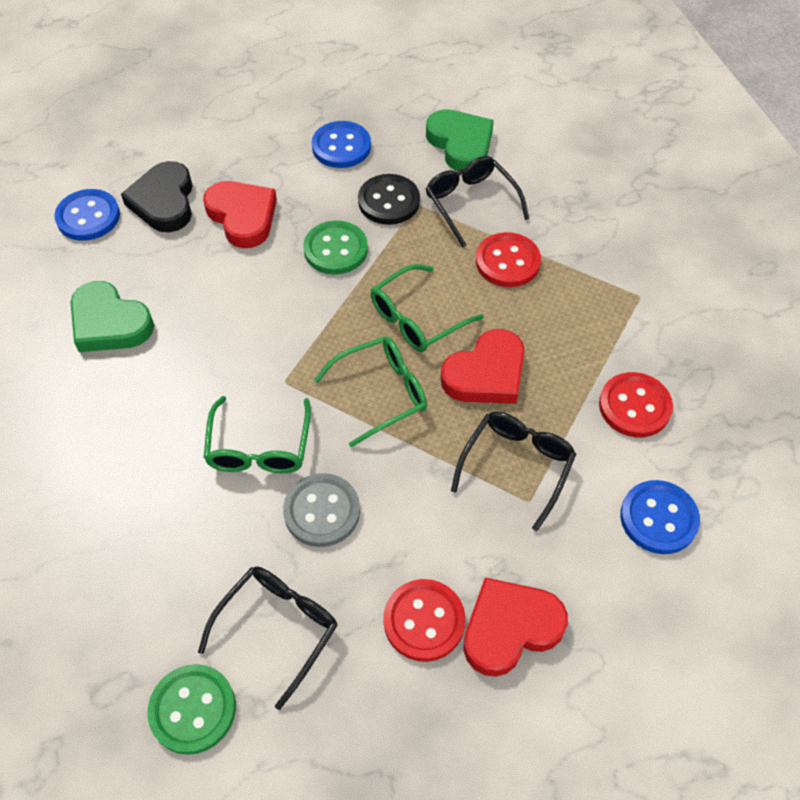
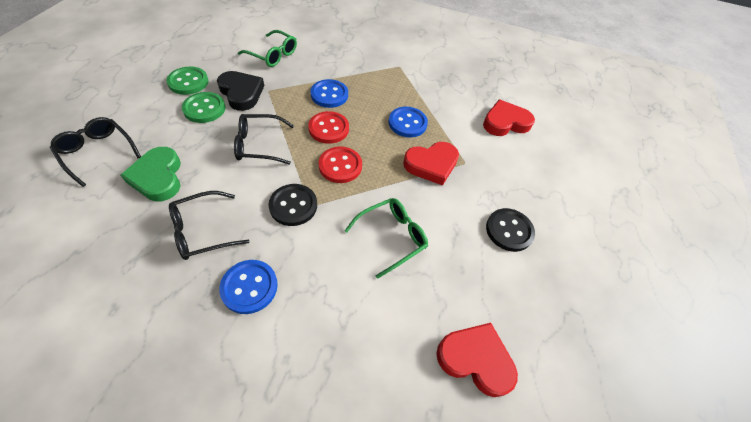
black button: [358,174,420,225] = 1 -> [269,184,317,226] [486,208,535,252] = 2
green glasses: [204,396,311,473] [314,337,427,448] [371,264,484,352] = 3 -> [238,30,297,67] [344,198,428,279] = 2
green heart: [70,281,154,352] [426,109,494,171] = 2 -> [120,147,181,201] = 1
grey button: [283,473,360,547] = 1 -> none = 0
red button: [383,579,465,662] [476,232,541,287] [599,372,673,437] = 3 -> [308,111,349,144] [318,146,362,183] = 2

